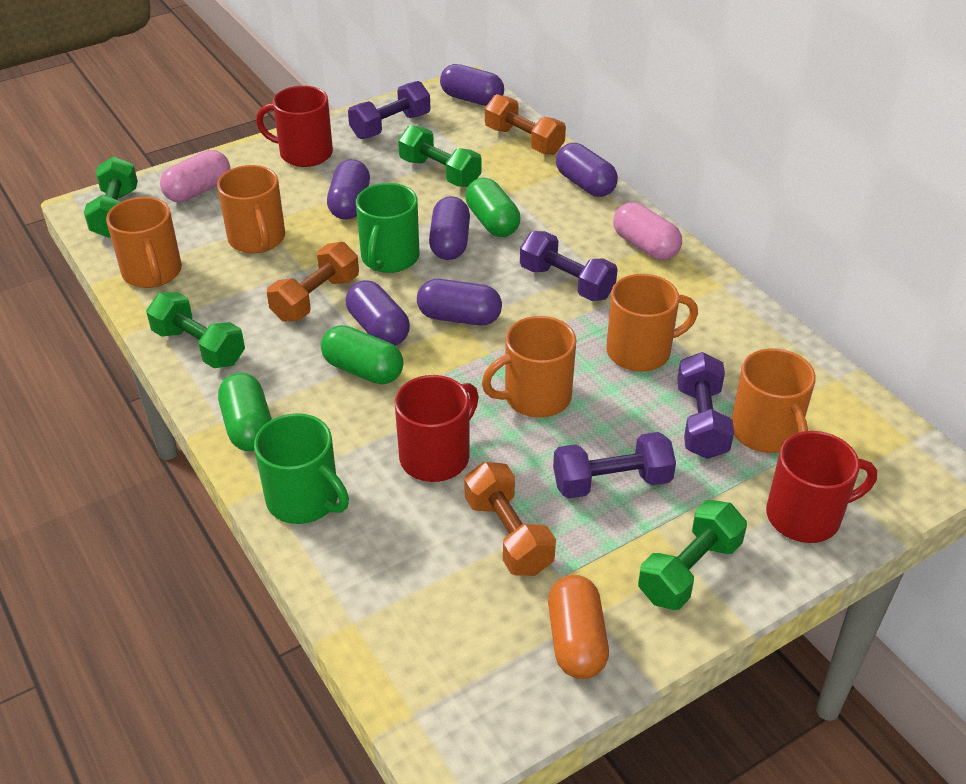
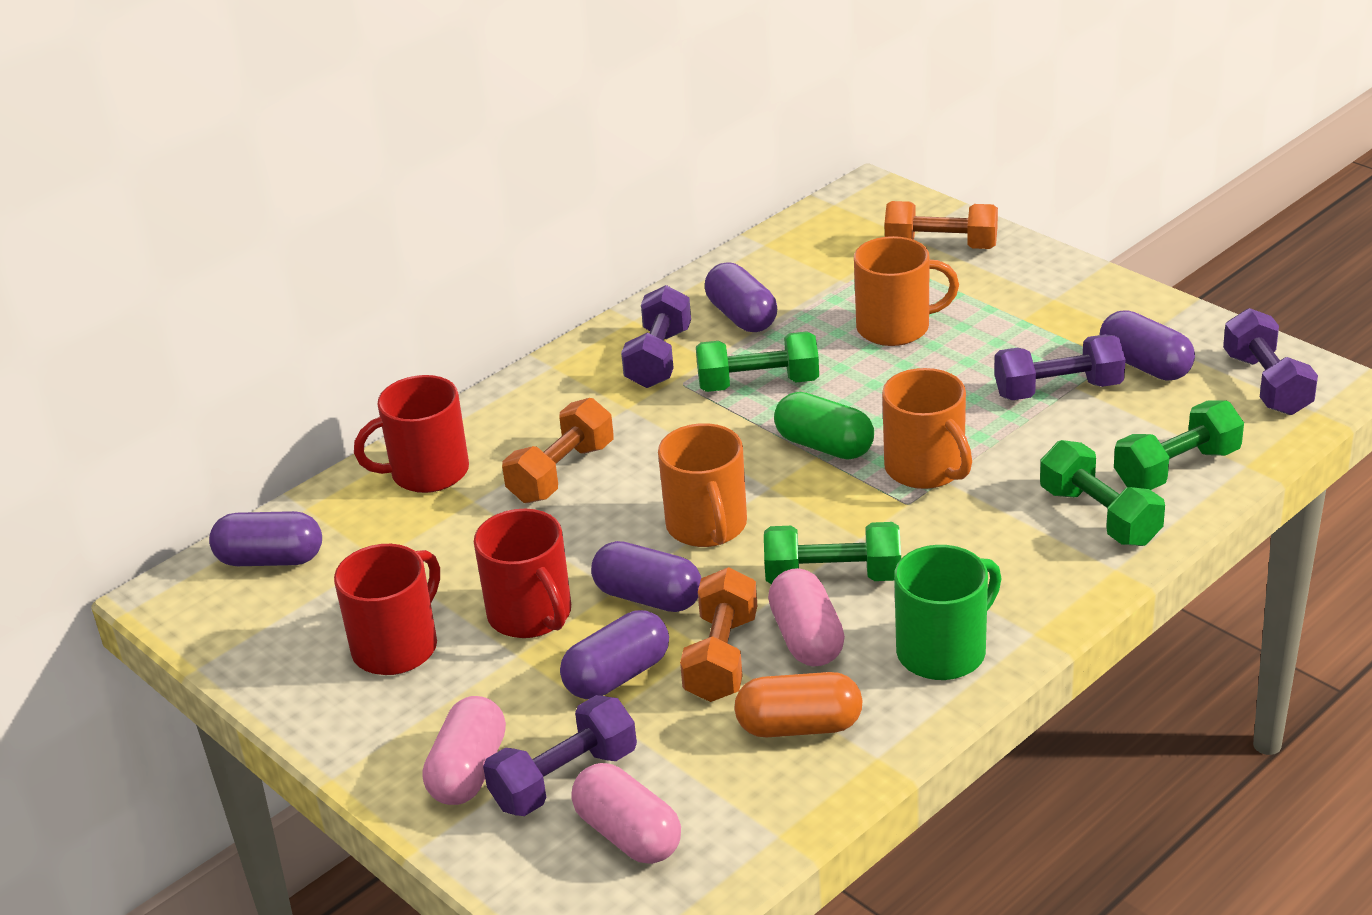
green capsule: [218,373,272,451] [321,325,404,384] [465,178,520,237] = 3 -> [774,392,874,460] = 1
green mug: [254,413,349,524] [356,183,420,273] = 2 -> [894,545,1002,680] = 1
orange mug: [106,197,182,288] [217,165,285,253] [482,316,576,418] [607,274,698,372] [732,348,816,453] = 5 -> [658,423,747,547] [854,236,959,346] [882,368,972,489] = 3
pink capsule: [160,150,230,202] [613,202,682,260] = 2 -> [423,696,506,805] [571,763,681,864] [768,568,845,667] = 3
purple capsule: [327,159,370,220] [346,280,410,345] [417,279,502,326] [429,196,470,260] [440,64,504,106] [556,143,618,197] = 6 -> [209,511,322,566] [560,610,669,699] [591,541,701,612] [705,262,777,332] [1100,310,1195,380] = 5

